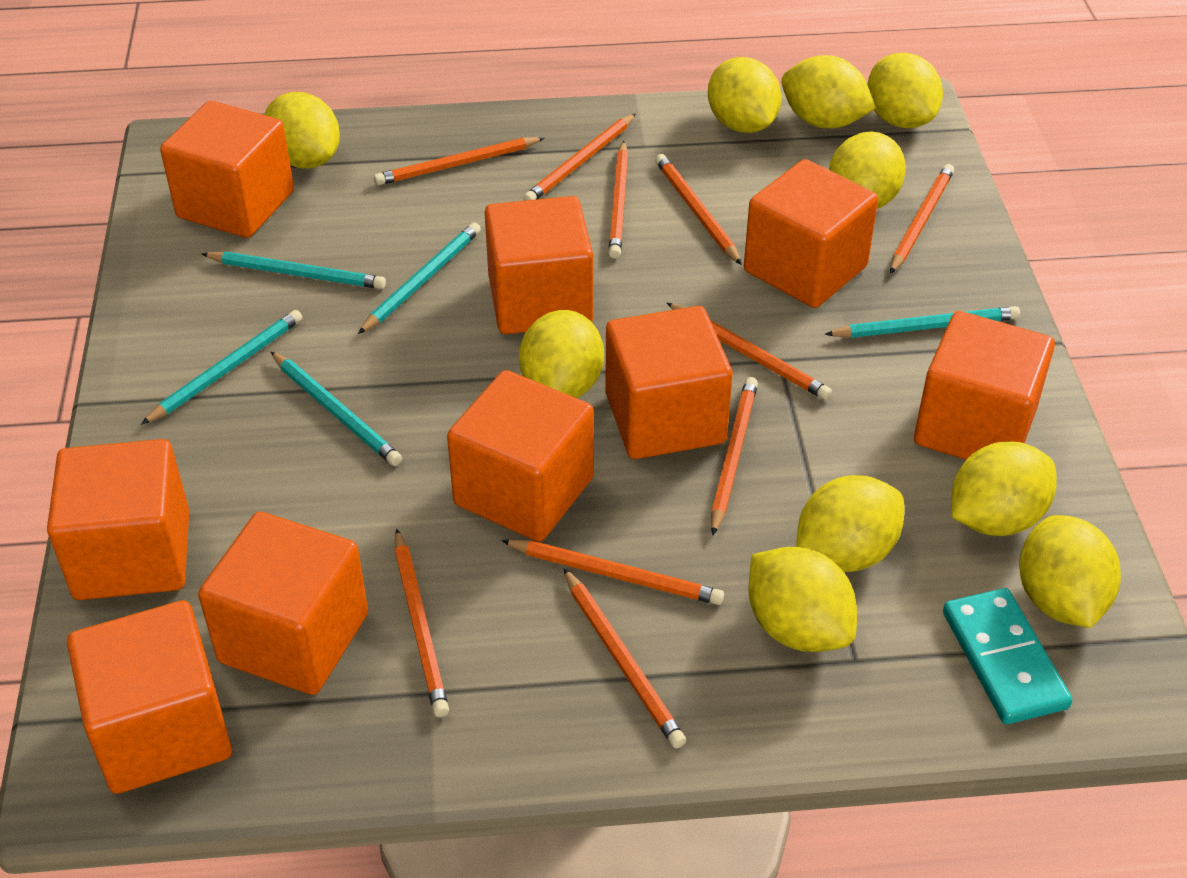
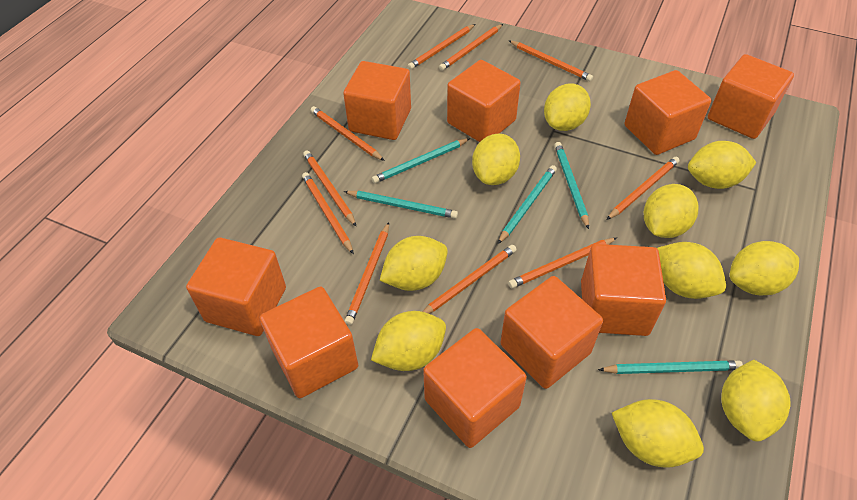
turquoise domino: [943,588,1072,724] = 1 -> none = 0

